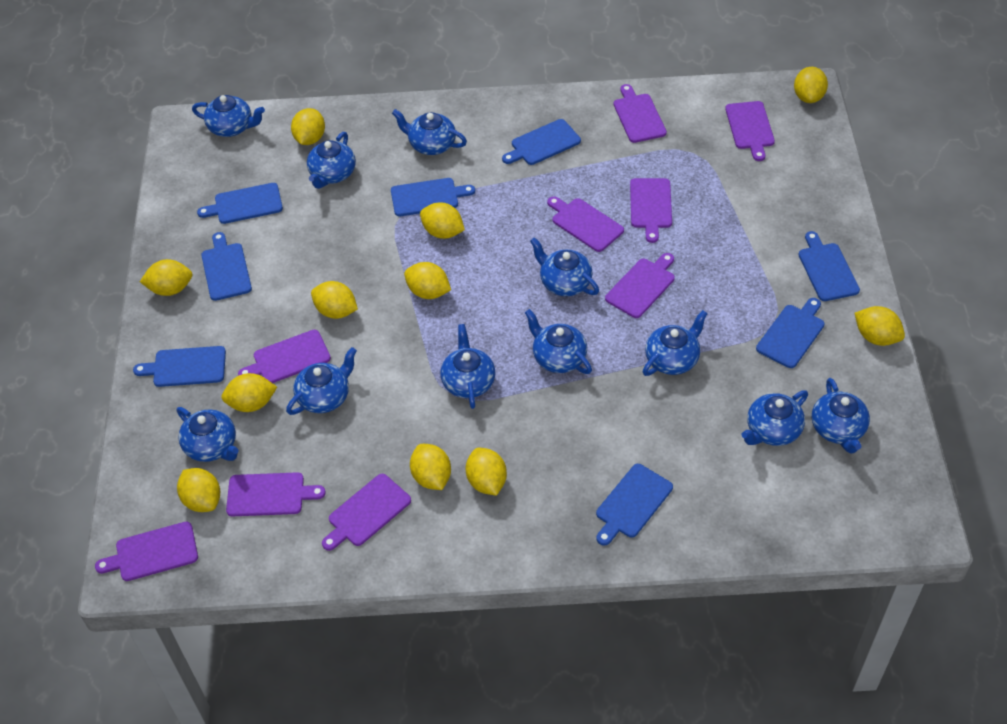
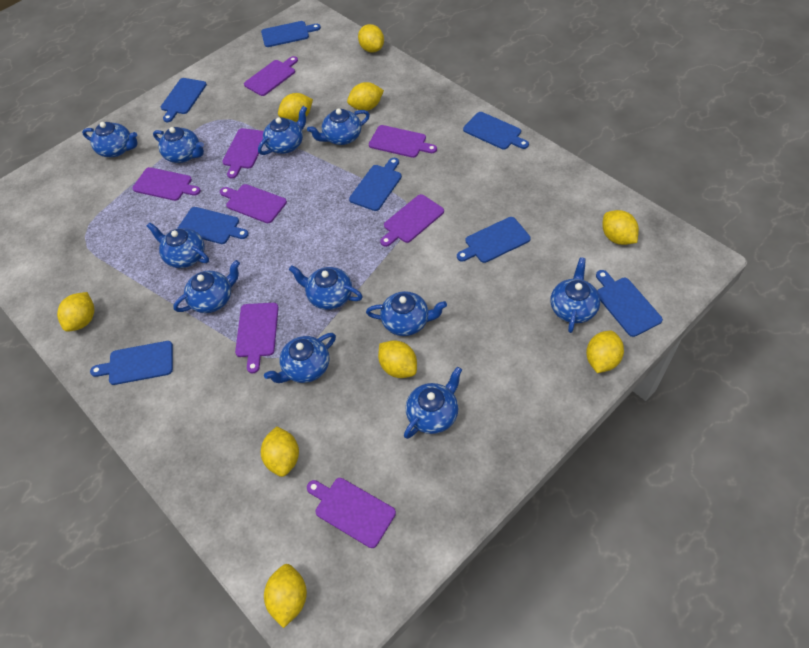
purple cutting board: [95,521,198,581] [226,472,326,516] [238,330,331,383] [322,474,411,551] [547,196,624,252] [605,253,675,318] [614,84,667,143] [630,178,672,243] [725,101,775,161] = 9 -> [132,167,201,201] [220,184,287,223] [222,128,264,179] [235,303,278,373] [244,56,298,96] [307,478,396,548] [369,125,437,158] [380,194,444,247] = 8
yellow lemon: [140,259,192,296] [177,468,220,512] [221,373,277,412] [291,108,325,145] [311,281,358,319] [404,262,451,299] [410,444,451,490] [420,202,465,239] [466,448,507,496] [794,67,828,103] [854,306,905,346] = 11 -> [57,292,94,332] [261,426,299,477] [264,564,307,628] [278,93,313,122] [347,82,384,111] [358,24,384,53] [378,340,417,378] [586,331,624,373] [602,210,639,245] = 9

